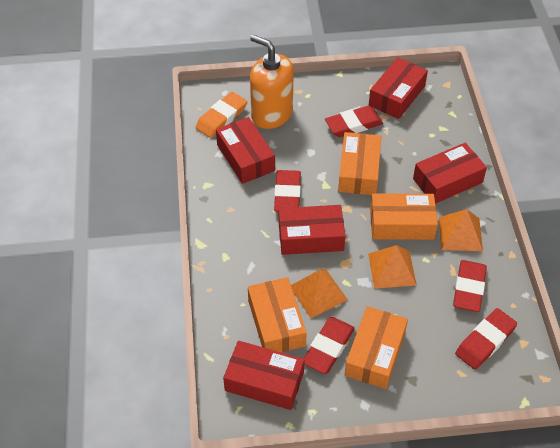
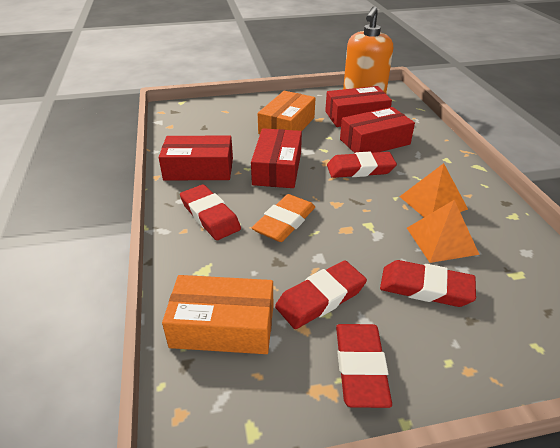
orange box: [248,277,307,352] [338,132,381,195] [345,306,408,389] [370,193,438,240] = 4 -> [162,275,273,354] [258,91,315,135] = 2
orange pyramid: [291,269,348,318] [368,245,417,289] [439,209,483,251] = 3 -> [399,163,468,217] [407,200,480,263] = 2
red box: [216,117,275,184] [223,341,305,410] [279,205,346,255] [369,57,428,119] [413,143,487,204] = 5 -> [159,136,233,180] [251,128,302,188] [325,86,392,127] [340,107,415,153] = 4

